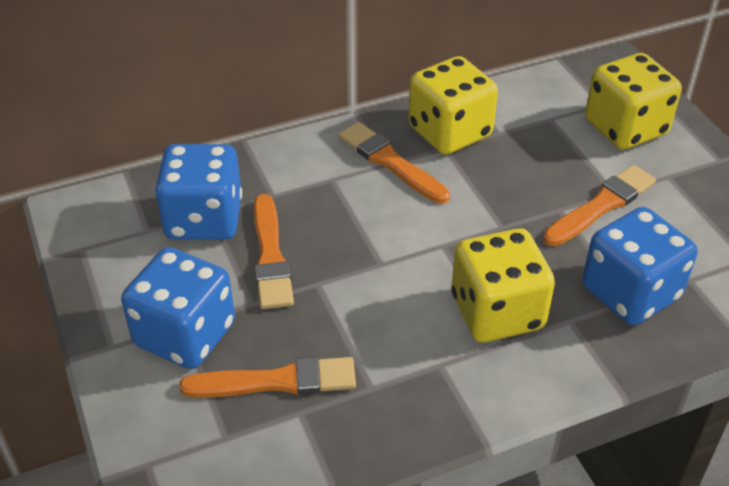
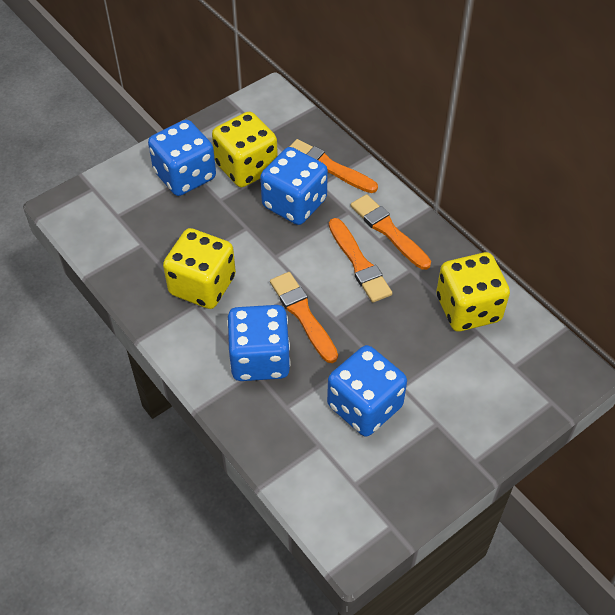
blue dice: [121,247,235,369] [155,144,242,240] [582,207,697,325] = 3 -> [148,120,216,196] [227,305,291,381] [260,147,328,225] [327,345,407,436] = 4

